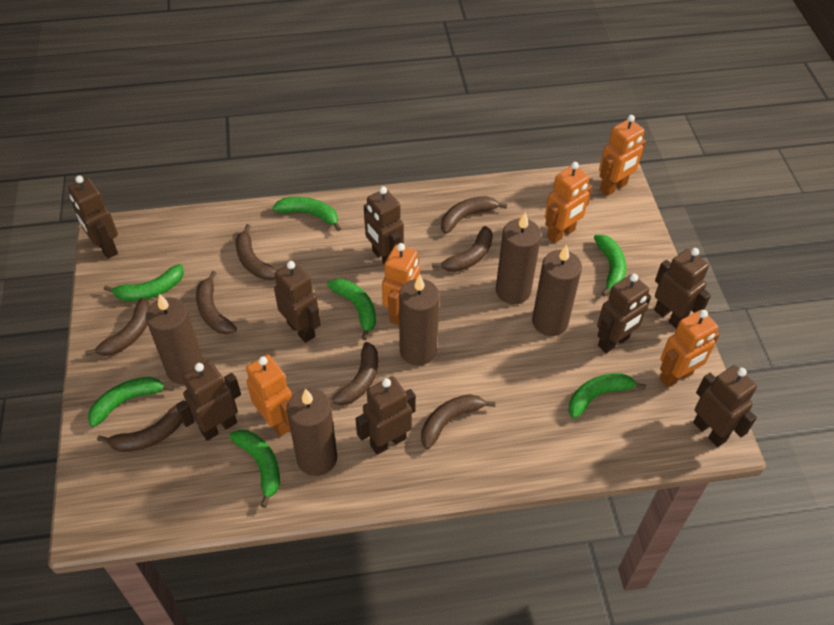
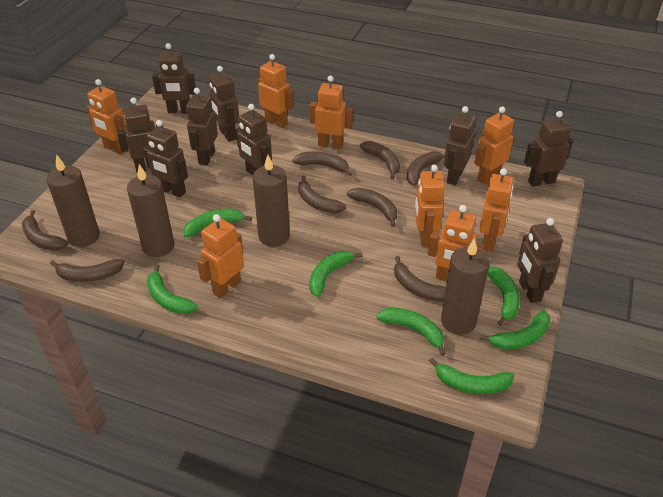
brown candle: [146,294,204,385] [286,389,337,476] [399,275,440,366] [496,212,541,304] [532,245,582,336] = 5 -> [46,154,100,247] [127,164,175,257] [253,155,290,247] [441,238,490,335] = 4
brown robot: [68,176,118,259] [176,361,241,441] [274,261,321,343] [356,376,416,455] [364,186,404,264] [597,274,651,353] [654,248,711,329] [693,365,757,447] = 8 -> [117,97,163,173] [143,120,188,198] [152,43,196,113] [186,88,218,165] [209,66,239,142] [236,104,272,175] [444,106,476,185] [517,218,563,303] [524,111,573,187] = 9
orange robot: [246,354,292,437] [382,243,420,325] [545,162,592,243] [599,115,646,196] [660,310,720,388] = 5 -> [87,79,126,155] [197,214,244,299] [258,54,294,128] [309,76,353,149] [415,165,445,247] [428,205,485,281] [474,106,514,184] [479,168,513,251] = 8

